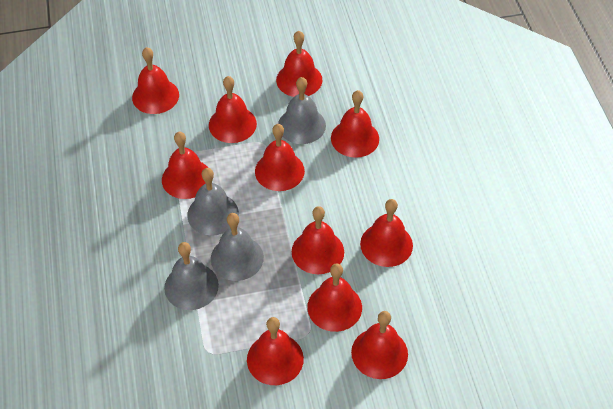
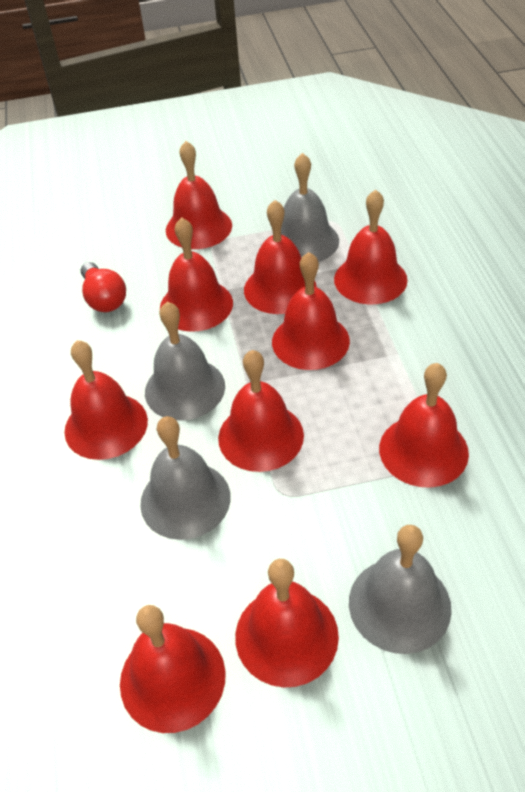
red bell: [132,47,179,114] [162,132,208,199] [209,76,257,143] [247,317,304,385] [255,124,305,191] [276,31,322,97] [292,206,344,274] [307,263,362,332] [331,90,379,158] [351,311,408,379] [360,199,413,267] = 11 -> [64,340,148,460] [120,605,226,733] [160,217,233,332] [166,141,232,249] [218,350,304,472] [235,559,339,688] [244,200,316,314] [272,252,350,370] [334,190,408,305] [379,363,469,488] = 10
red light bulb: none = 0 -> [81,262,126,312] = 1

